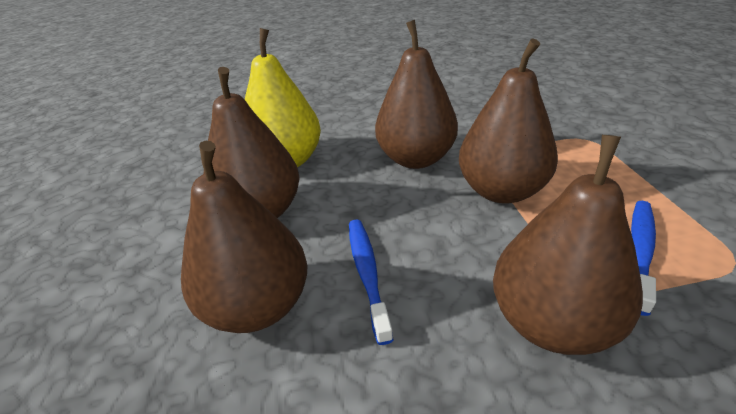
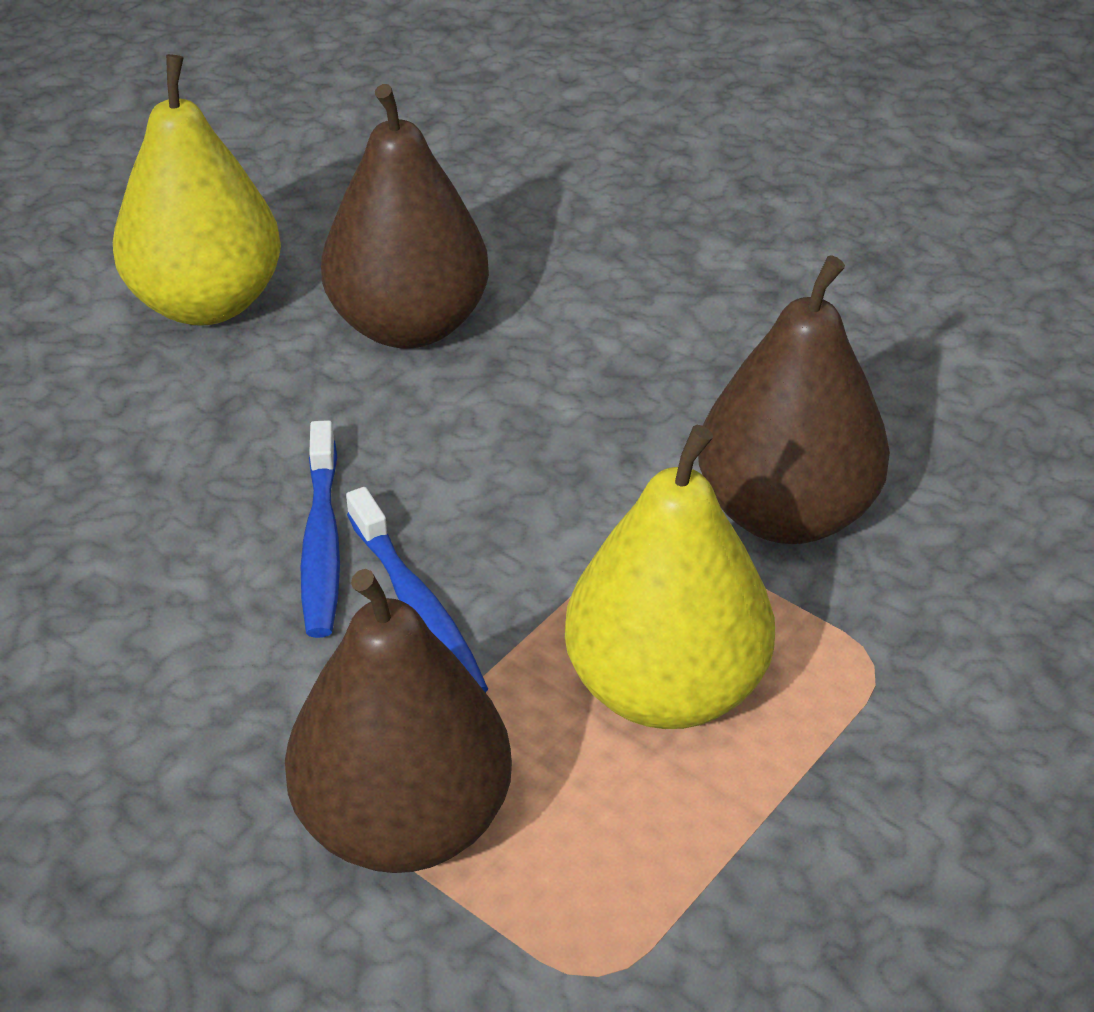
brown pear: [181,141,307,333] [203,67,300,218] [375,20,458,169] [459,39,558,204] [493,135,643,355] = 5 -> [285,569,512,873] [321,84,489,349] [698,255,890,544] = 3
yellow pear: [245,28,321,167] = 1 -> [113,54,281,326] [565,425,775,729] = 2

